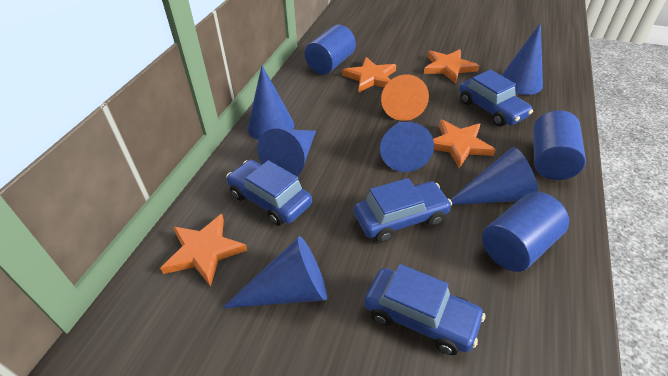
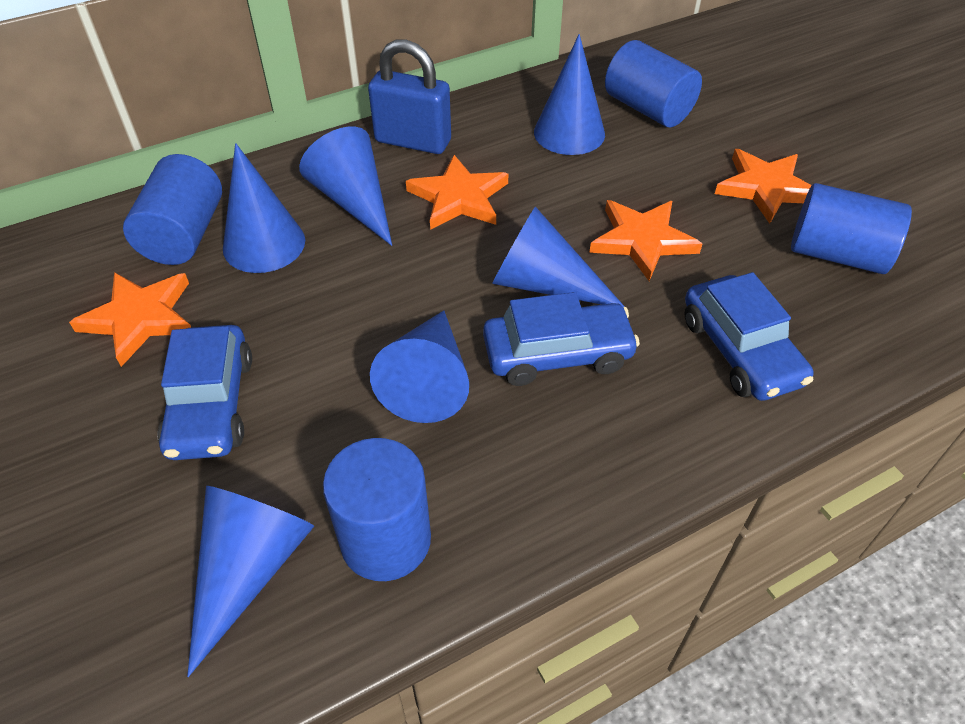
blue car: [226,160,312,226] [354,178,452,242] [364,264,485,355] [459,70,533,126] = 4 -> [157,325,252,460] [483,292,640,386] [685,272,814,401] = 3
blue cylinder: [305,25,356,75] [482,192,569,272] [533,110,586,180] = 3 -> [123,154,222,265] [323,438,431,581] [605,40,702,127] [791,183,912,274] = 4
blue padlock: none = 0 -> [368,39,451,154] = 1
orange cone: [381,74,429,121] = 1 -> none = 0

